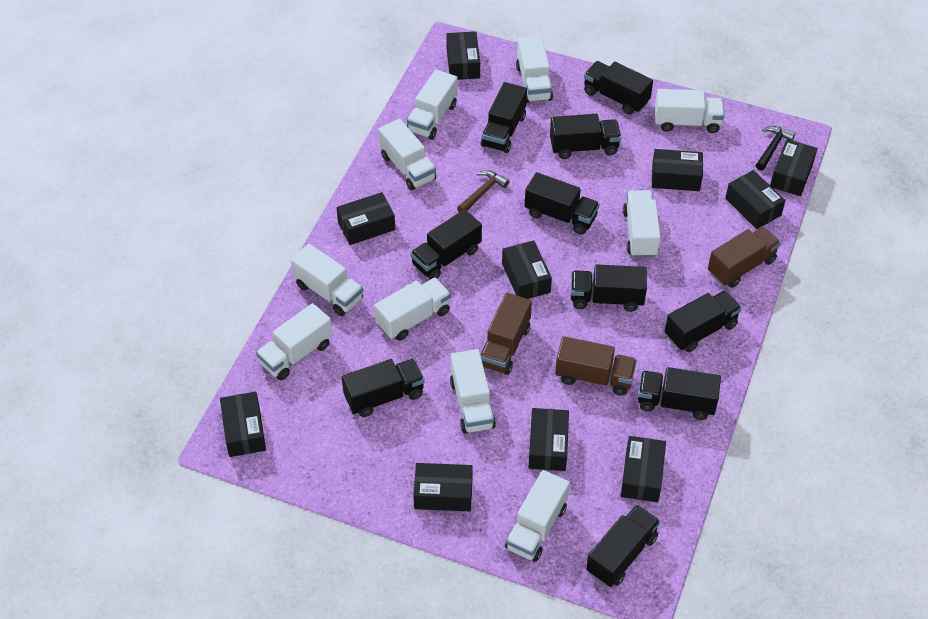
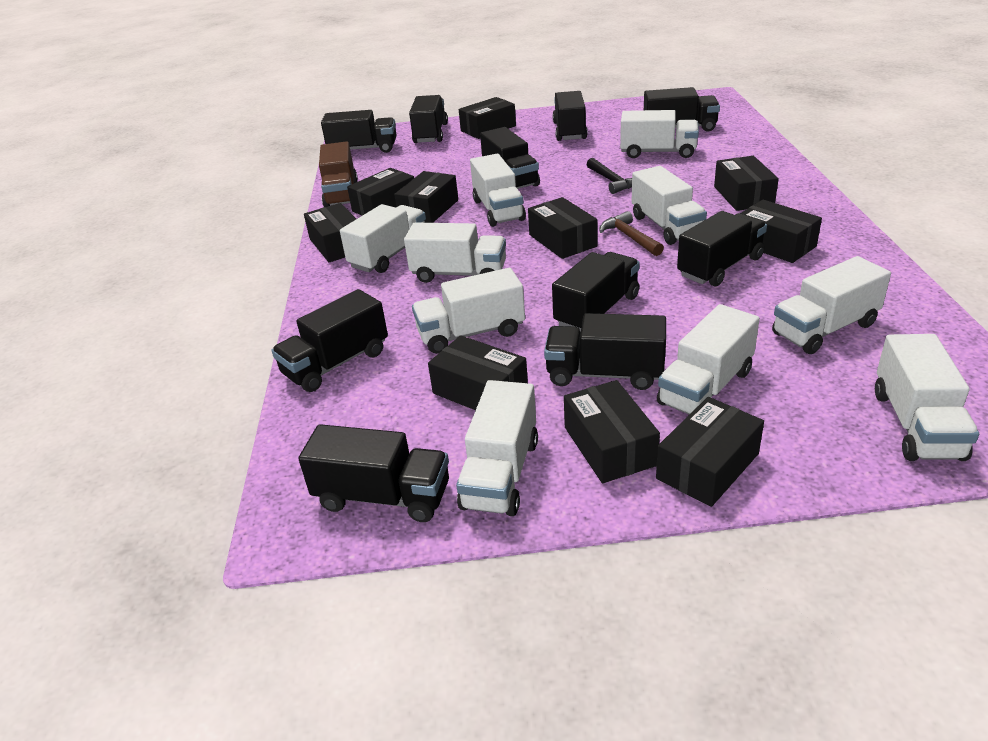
brown truck: [480,293,532,375] [555,336,637,396] [708,227,781,288] = 3 -> [319,141,358,207] = 1

